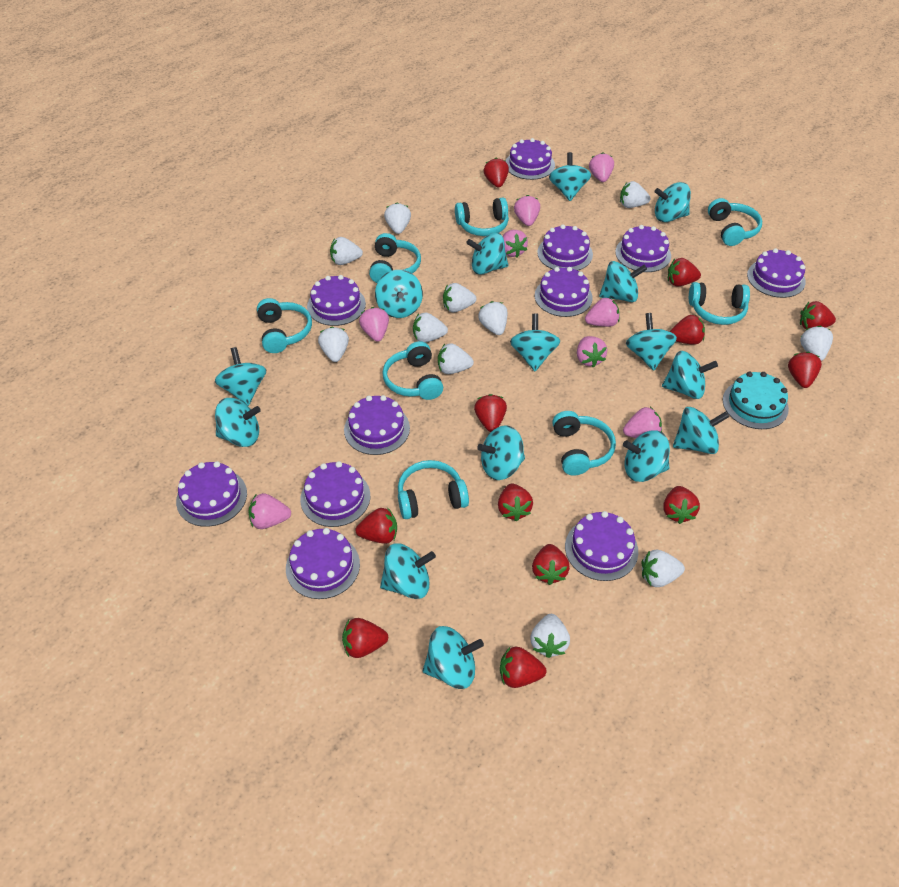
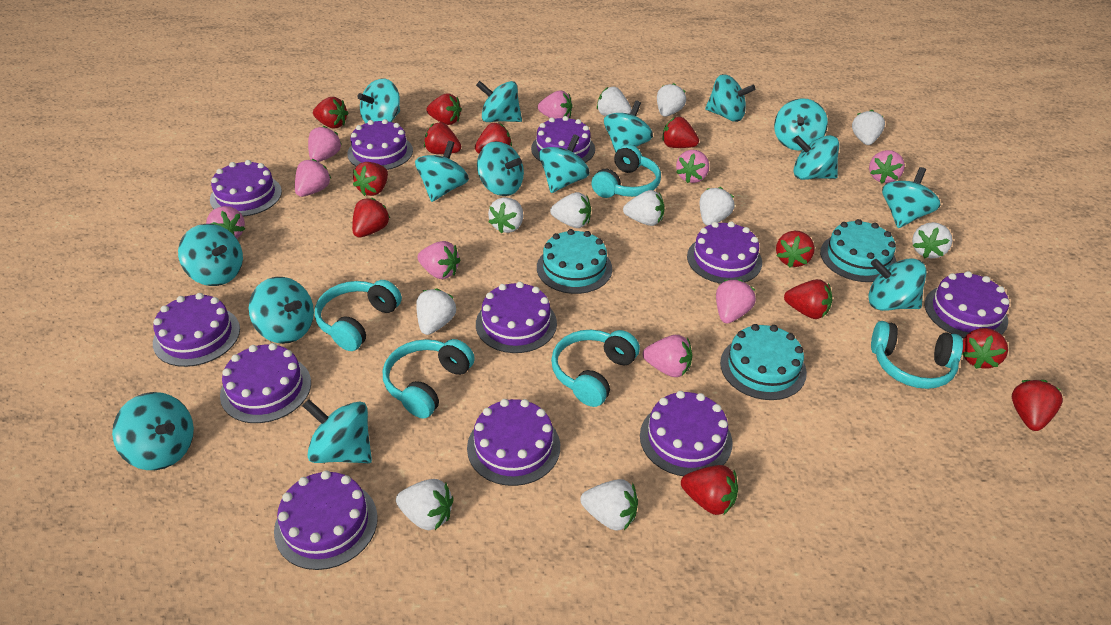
pink strawberry: [248,493,291,529] [359,307,389,342] [503,230,528,258] [514,195,540,226] [577,336,607,368] [585,298,620,327] [589,153,614,182] [623,407,662,438] = 8 -> [206,206,245,238] [295,159,331,197] [308,126,342,162] [418,241,460,279] [538,91,573,119] [643,335,692,377] [676,150,709,183] [716,279,756,323] [869,150,905,184] = 9
turquoise cake: [723,372,789,429] = 1 -> [537,229,612,294] [720,324,807,400] [820,219,897,282] = 3
turquoise headphones: [257,298,312,353] [369,233,421,283] [382,341,443,400] [398,460,469,519] [455,198,509,236] [552,411,616,475] [689,282,750,325] [708,198,762,246] = 8 -> [315,280,402,351] [383,339,475,419] [551,330,640,407] [591,144,661,198] [871,321,963,389] = 5

